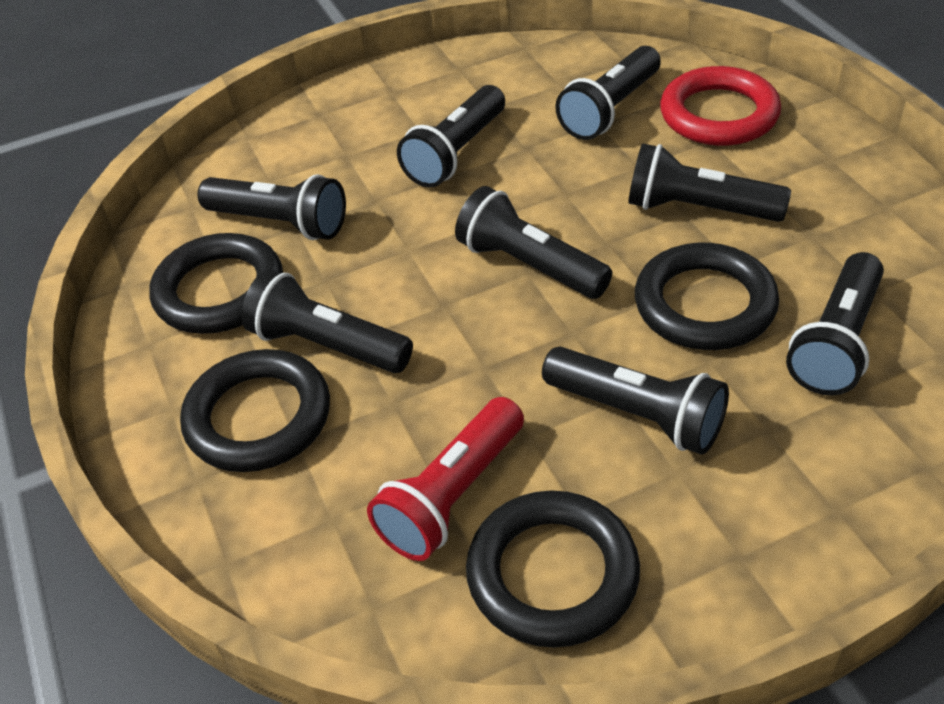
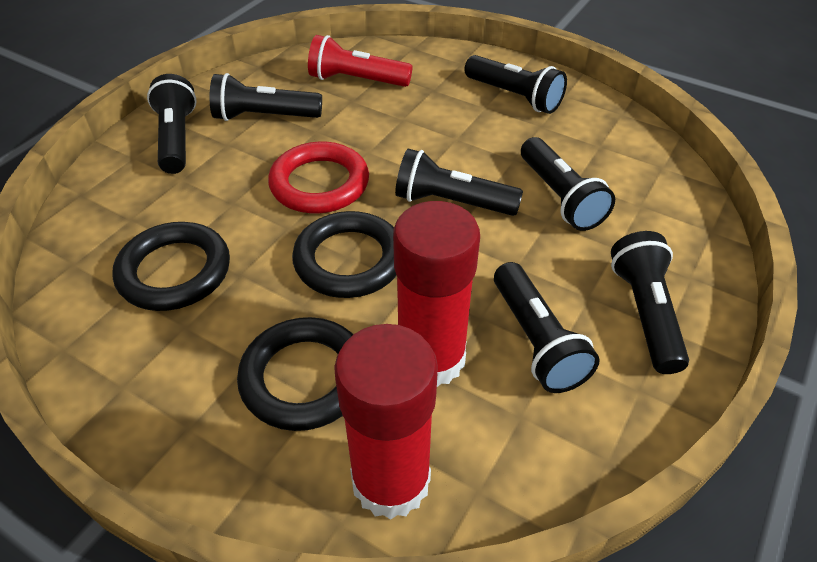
black flashlight: [197,174,346,240] [241,269,413,373] [397,85,505,187] [455,186,612,299] [542,347,729,455] [556,46,661,140] [628,143,791,222] [786,252,884,395] = 8 -> [147,74,197,174] [210,73,322,121] [395,149,523,216] [465,55,567,114] [494,262,600,393] [521,137,615,231] [611,231,689,374] = 7
black ring: [149,233,283,334] [180,349,330,472] [466,490,640,648] [635,243,779,350] = 4 -> [112,222,230,311] [237,317,353,431] [292,211,397,298] = 3
red glue stick: none = 0 -> [334,324,438,520] [393,201,480,387] = 2

